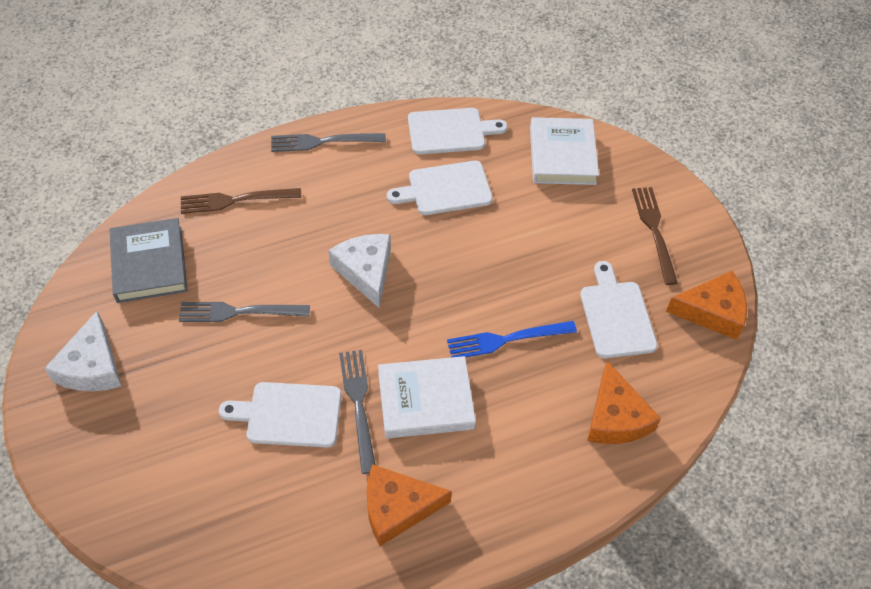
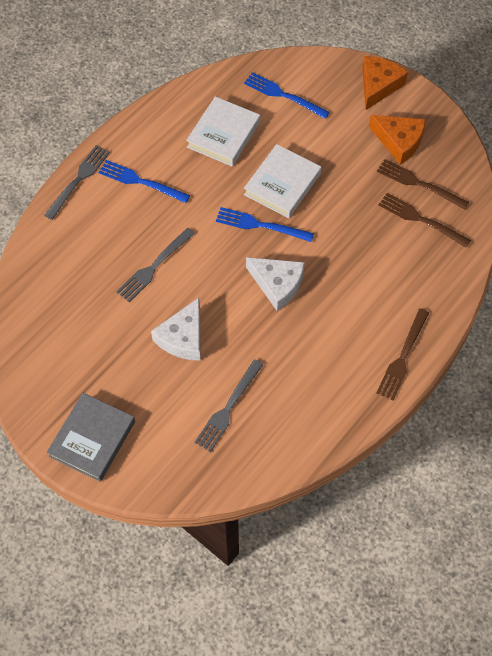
blue fork: [447,321,577,357] = 1 -> [98,160,190,203] [216,207,314,242] [244,72,330,119] = 3
brown fork: [181,188,302,214] [632,187,678,285] = 2 -> [377,159,469,210] [377,308,429,401] [378,193,471,248] = 3
orange cheese: [367,464,452,546] [587,361,661,444] [666,271,747,340] = 3 -> [362,56,408,110] [369,115,426,164] = 2
white cutting board: [219,382,341,448] [387,161,493,215] [408,108,508,154] [580,261,658,358] = 4 -> none = 0

